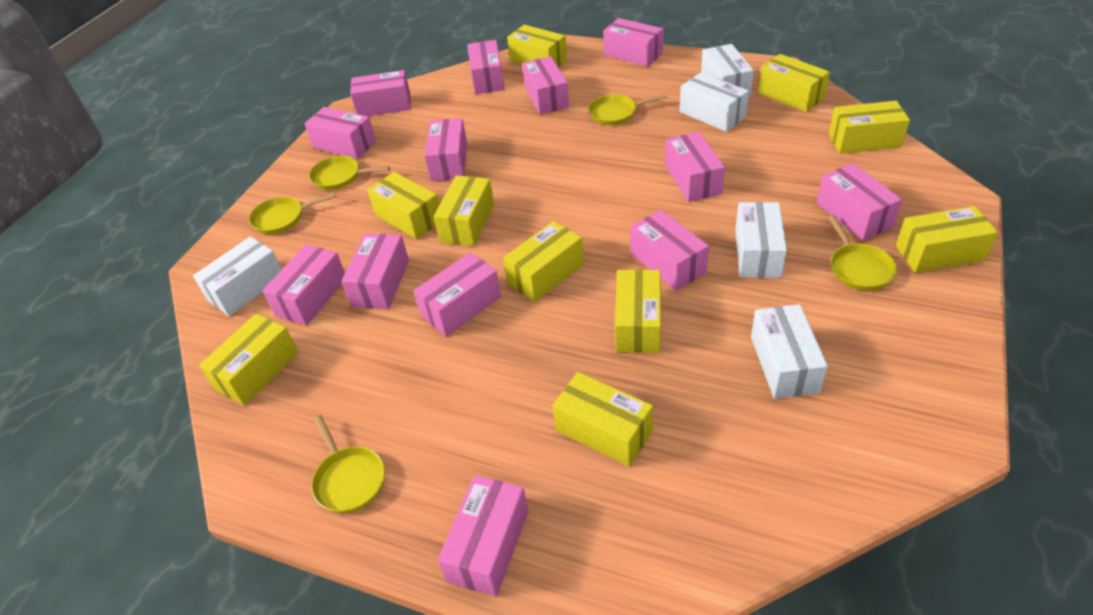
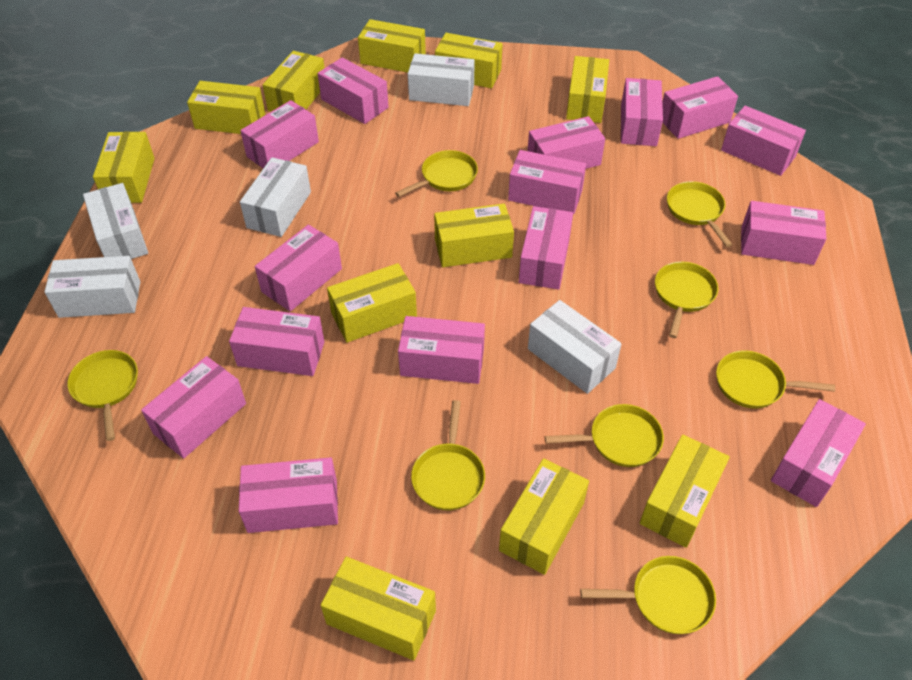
pink box: [263,244,345,326] [304,107,376,159] [341,233,409,310] [350,70,411,116] [414,252,501,336] [424,118,467,181] [438,475,528,597] [467,40,505,94] [522,56,569,114] [603,18,663,67] [630,210,709,291] [665,132,725,202] [816,163,902,241] = 13 -> [141,356,246,459] [229,307,325,376] [239,457,338,533] [240,100,319,168] [255,225,342,311] [317,57,389,124] [398,316,485,384] [508,150,586,214] [519,206,573,290] [528,116,605,169] [621,78,663,146] [662,76,738,139] [721,106,806,176] [741,201,826,265] [771,399,866,507] = 15
yellow box: [199,313,298,406] [367,172,439,239] [433,175,494,246] [503,221,584,302] [507,25,567,67] [552,372,653,467] [615,269,661,353] [758,54,830,112] [829,101,910,154] [896,206,998,273] = 10 -> [93,131,155,203] [187,81,265,134] [263,51,325,112] [321,557,436,661] [327,263,417,343] [358,19,426,73] [434,204,514,267] [435,33,503,88] [499,458,589,575] [566,56,609,123] [640,434,730,548] = 11
yellow pan: [249,193,336,234] [309,156,390,190] [311,415,385,513] [588,94,667,125] [828,215,897,291] = 5 -> [67,350,138,441] [395,150,478,197] [411,400,485,510] [545,404,664,467] [580,556,716,634] [655,261,718,338] [667,181,733,247] [716,350,835,409] = 8

